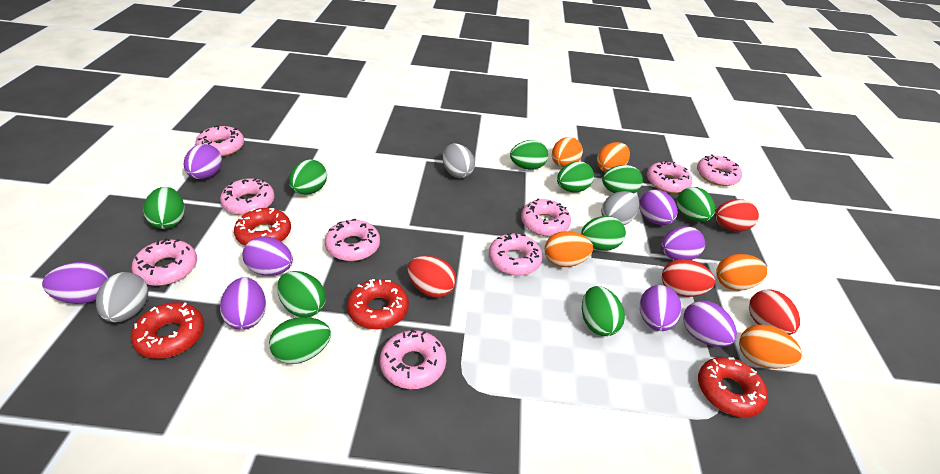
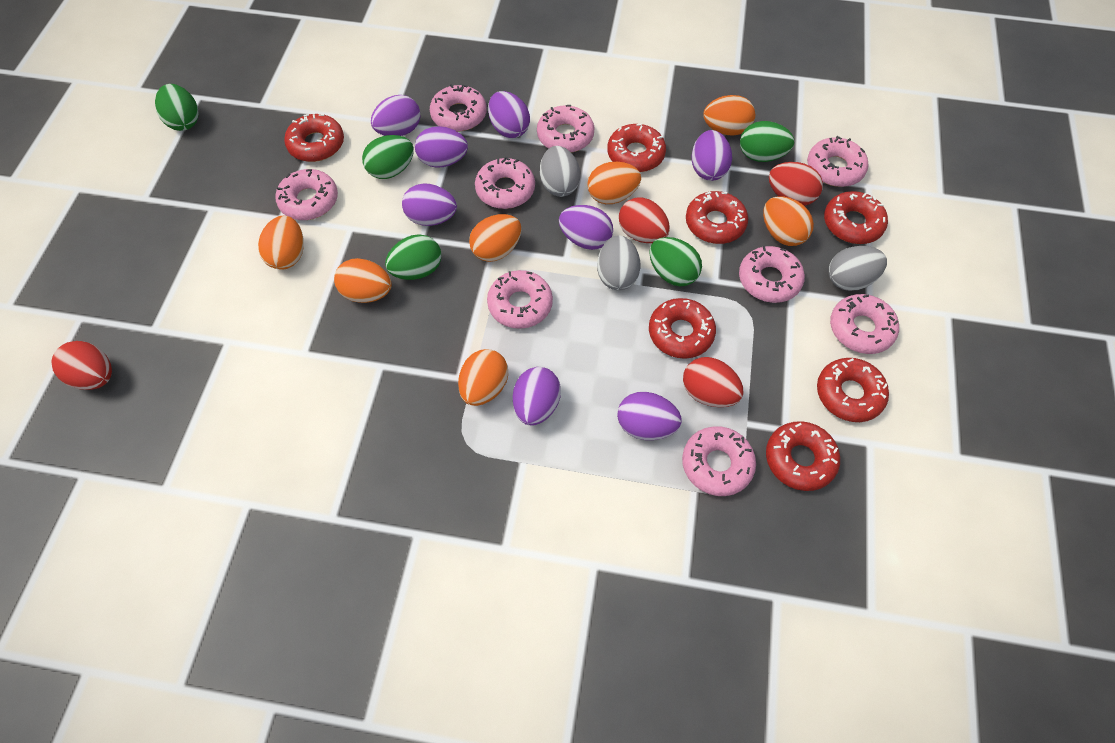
green egg: [143,187,185,229] [269,317,331,364] [277,271,326,317] [289,159,327,195] [510,140,548,170] [557,161,594,192] [581,216,626,251] [582,286,625,336] [602,165,643,193] [677,187,715,222] = 10 -> [155,84,199,131] [362,135,414,179] [385,234,441,280] [649,237,702,287] [740,121,794,162] = 5
orange egg: [545,231,593,267] [552,137,583,167] [597,142,630,172] [716,254,767,291] [739,325,802,369] = 5 -> [258,216,304,270] [334,258,392,303] [458,349,508,406] [469,214,521,262] [587,162,641,204] [703,95,755,136] [763,196,814,246] = 7
red donut: [131,302,204,359] [234,208,291,246] [347,279,409,329] [698,357,768,418] = 4 -> [284,114,344,162] [607,124,666,172] [649,298,716,359] [686,191,748,244] [766,421,840,491] [817,358,889,422] [824,191,888,244] = 7

